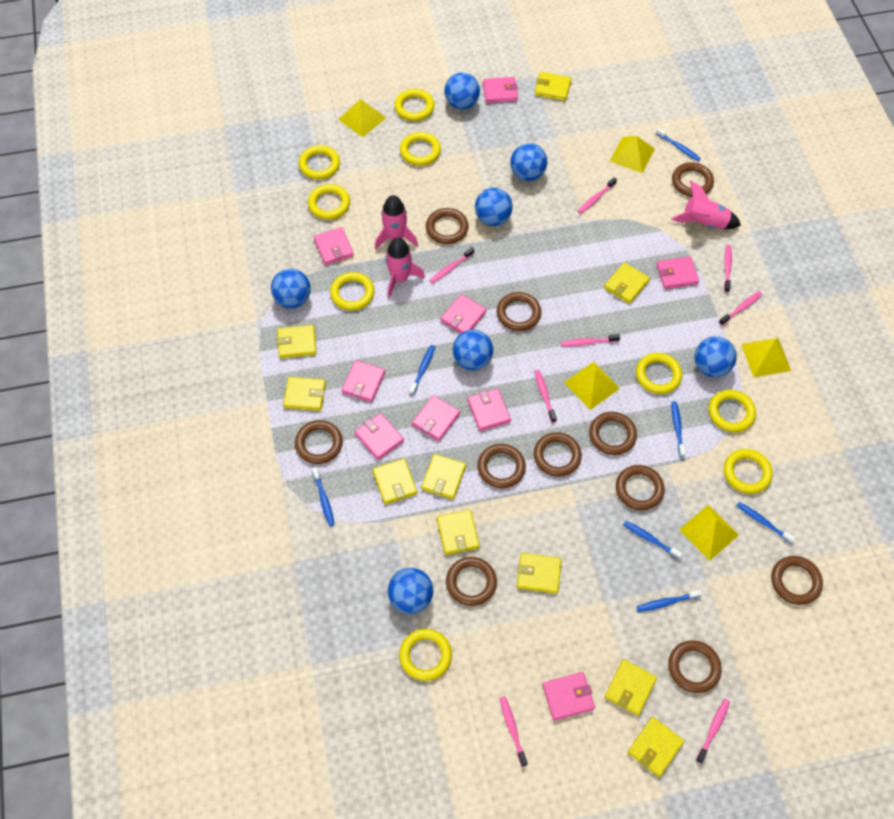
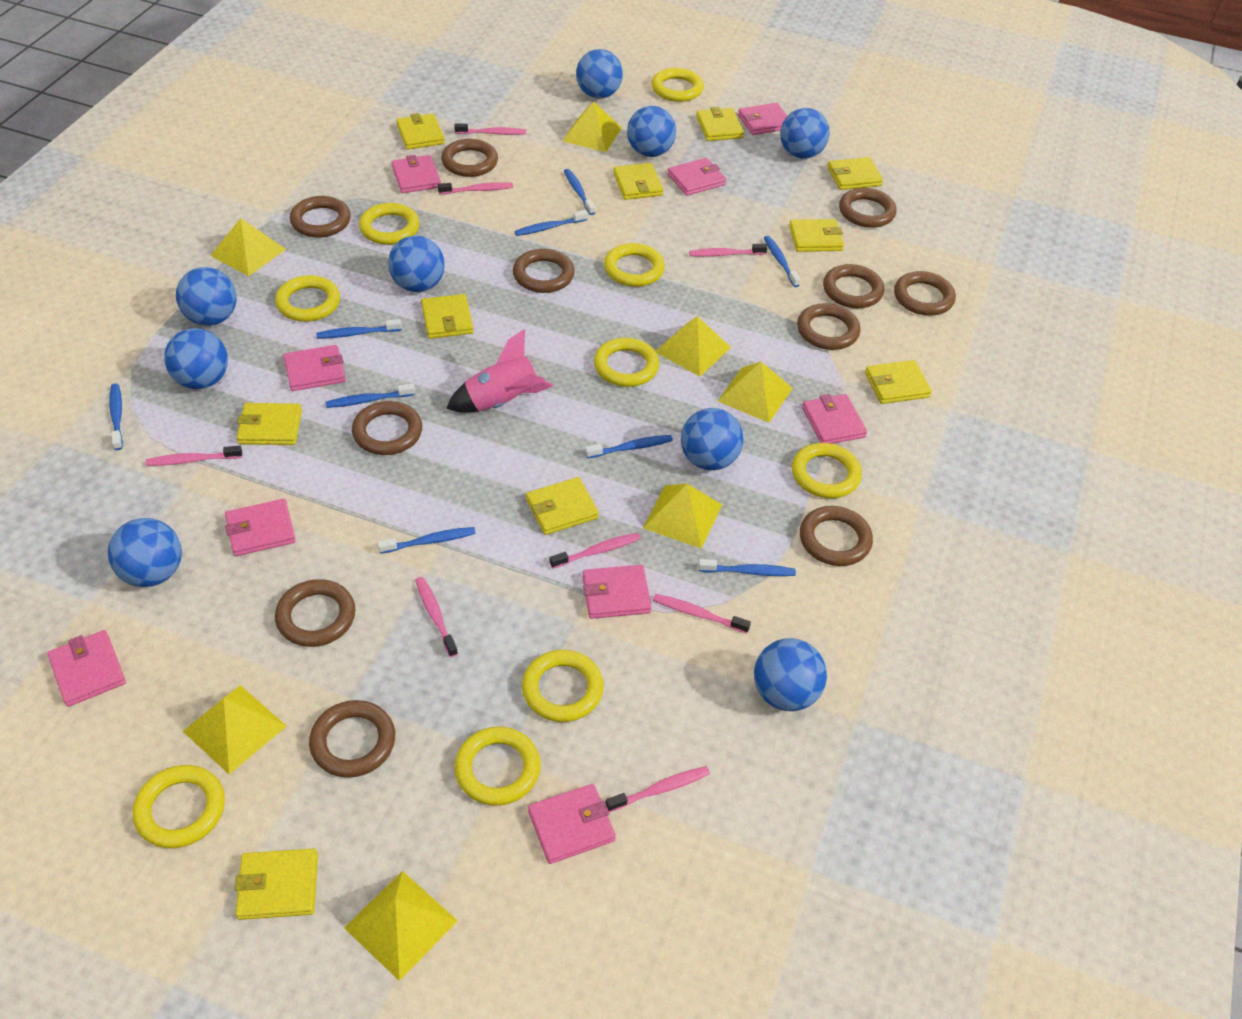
blue ball: [271,269,311,308] [388,568,434,614] [444,72,480,110] [453,330,493,370] [475,188,513,226] [510,143,547,181] [694,336,737,377] = 7 -> [108,518,182,587] [164,328,228,389] [176,267,237,326] [388,235,445,292] [576,49,623,99] [627,106,676,157] [681,408,743,470] [754,638,827,711] [780,108,830,159] = 9
blue toothbrush: [312,467,335,526] [409,345,435,395] [623,521,683,559] [637,590,702,612] [656,128,701,161] [671,401,686,457] [736,502,795,544] = 7 -> [109,384,123,450] [316,319,402,339] [325,384,415,408] [377,527,476,554] [514,210,588,236] [564,169,595,215] [585,435,673,458] [698,559,796,576] [764,236,801,287] = 9
pink rocket: [375,195,418,249] [385,237,425,298] [671,180,741,229] = 3 -> [446,329,553,413] = 1
yellow pyramid: [338,99,386,137] [564,362,620,410] [610,136,655,173] [679,505,739,561] [741,338,791,377] = 5 -> [183,685,286,774] [210,218,286,276] [344,871,458,981] [563,101,622,152] [643,484,722,549] [656,316,731,377] [718,362,793,423] = 7

